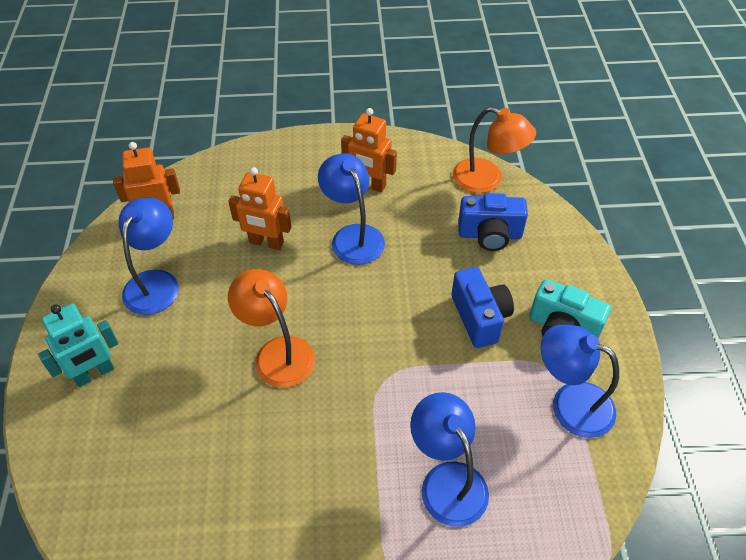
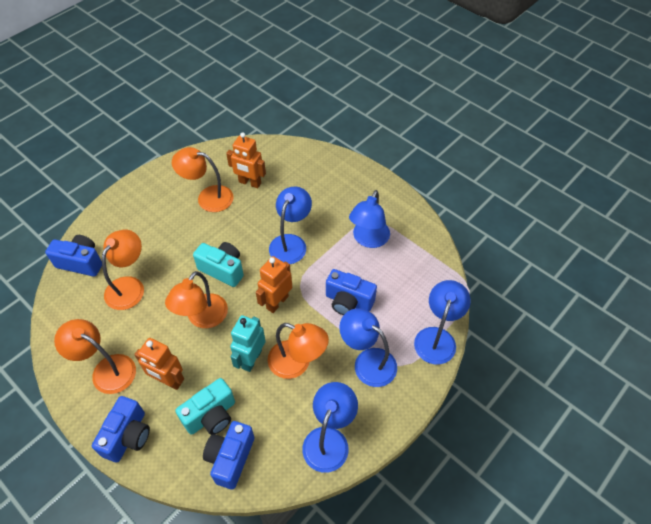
blue camera: [451,267,514,348] [458,193,528,251] = 2 -> [45,235,102,277] [92,396,150,462] [203,421,254,490] [326,269,377,315] = 4
blue lamp: [119,197,179,315] [318,153,385,265] [410,392,489,527] [541,325,619,438] = 4 -> [269,187,312,264] [302,382,358,473] [340,308,397,387] [349,190,390,248] [414,280,471,364] = 5
orange lamp: [228,269,315,388] [453,107,536,193] = 2 -> [54,319,136,394] [102,230,144,310] [165,271,228,328] [172,147,234,212] [268,323,329,379] = 5
turquoise camera: [529,279,611,338] = 1 -> [175,378,235,435] [193,242,244,287] = 2

